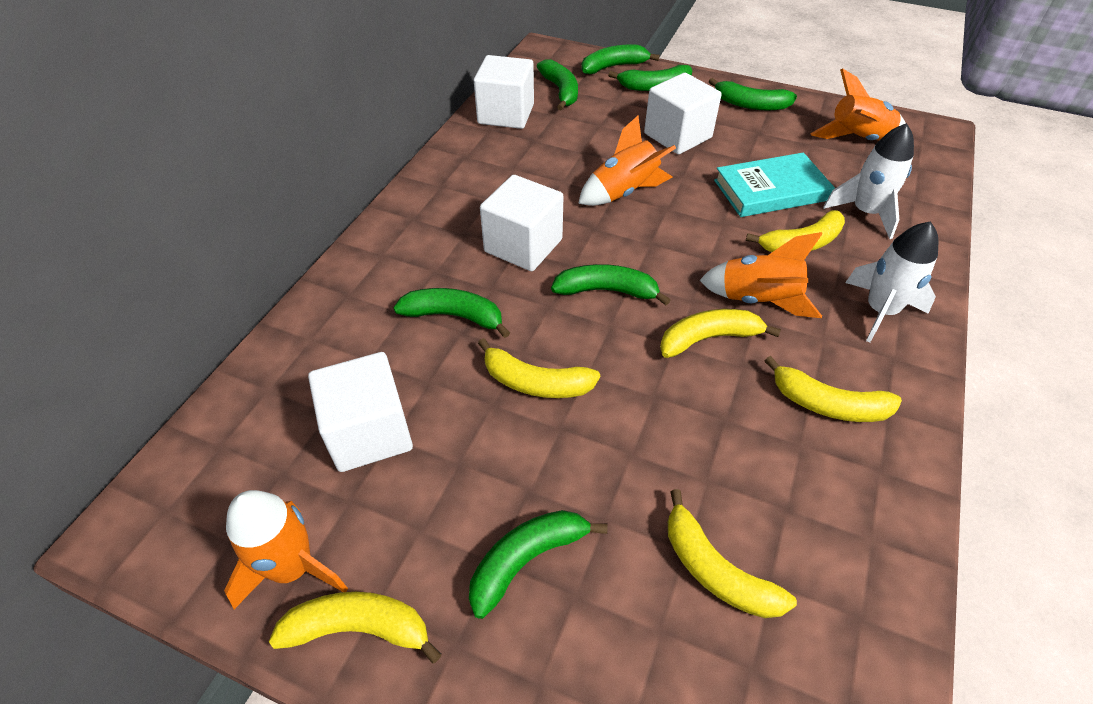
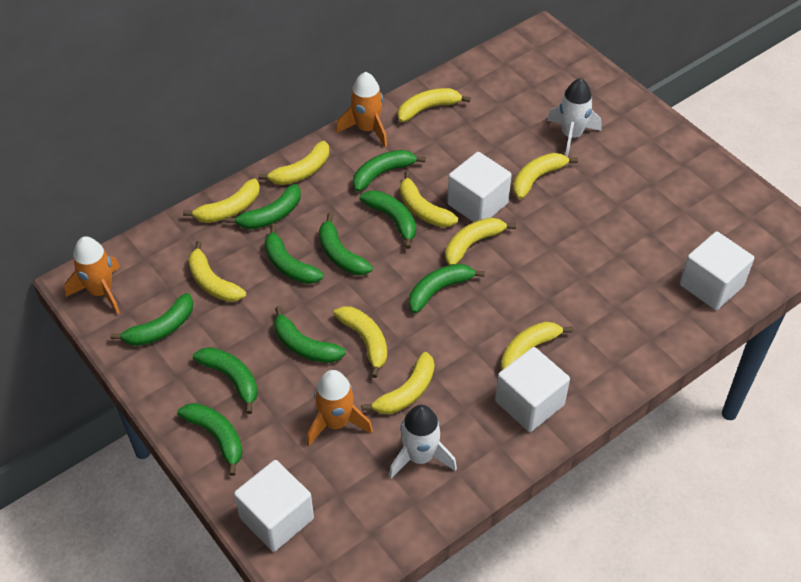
green banana: [393,288,510,338] [469,510,607,619] [537,59,578,110] [551,264,670,305] [581,44,660,74] [608,65,692,91] [709,78,797,110] = 7 -> [110,293,193,346] [177,403,243,476] [193,347,258,414] [226,184,301,229] [265,225,324,284] [274,306,346,363] [319,213,373,275] [353,150,426,192] [359,190,416,249] [409,264,485,313] = 10
orange rocket: [224,490,348,609] [578,116,676,206] [699,232,822,318] [810,68,906,141] = 4 -> [64,236,120,315] [307,370,373,446] [336,72,387,147] = 3
turquoise book: [714,152,835,217] = 1 -> none = 0
yellow banana: [269,592,442,664] [478,338,600,398] [660,309,781,358] [668,489,797,618] [746,210,845,252] [765,356,902,422] = 6 -> [183,179,260,223] [188,241,246,302] [258,141,329,185] [333,306,387,378] [361,352,434,414] [398,88,471,122] [400,171,458,227] [445,218,516,265] [501,322,573,371] [513,153,578,199] = 10

